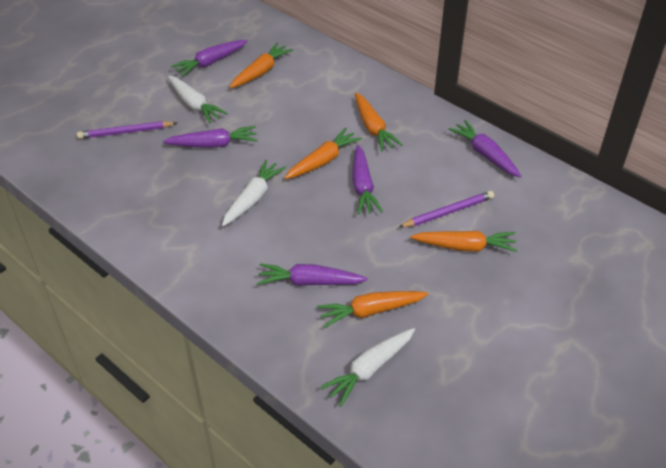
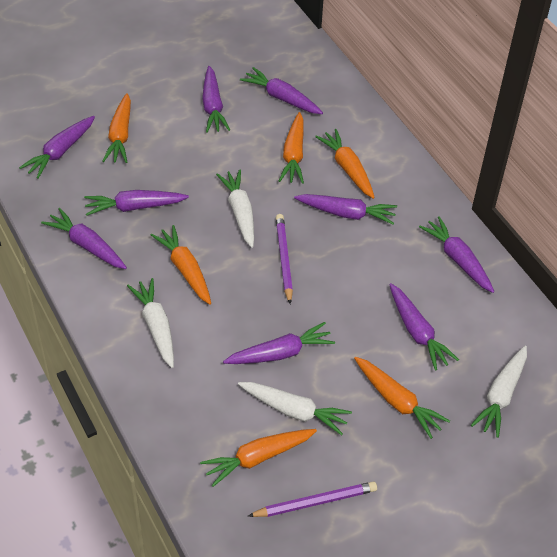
orange carrot: [229,43,293,88] [285,128,362,179] [317,291,428,328] [355,93,403,151] [411,231,517,252] = 5 -> [102,93,131,163] [151,225,211,305] [200,429,317,487] [279,112,304,184] [315,129,375,199] [354,357,450,439] = 6
purple carrot: [163,126,258,148] [171,40,248,77] [257,263,367,286] [352,145,383,215] [448,120,521,177] = 5 -> [19,116,95,179] [41,208,127,269] [84,190,189,216] [202,66,230,133] [223,322,335,364] [240,67,323,114] [294,194,397,225] [389,283,459,371] [419,216,494,293] = 9
white carrot: [168,75,228,124] [222,160,286,227] [320,328,415,407] = 3 -> [127,278,174,368] [216,169,254,248] [238,382,352,435] [471,345,527,438] = 4

